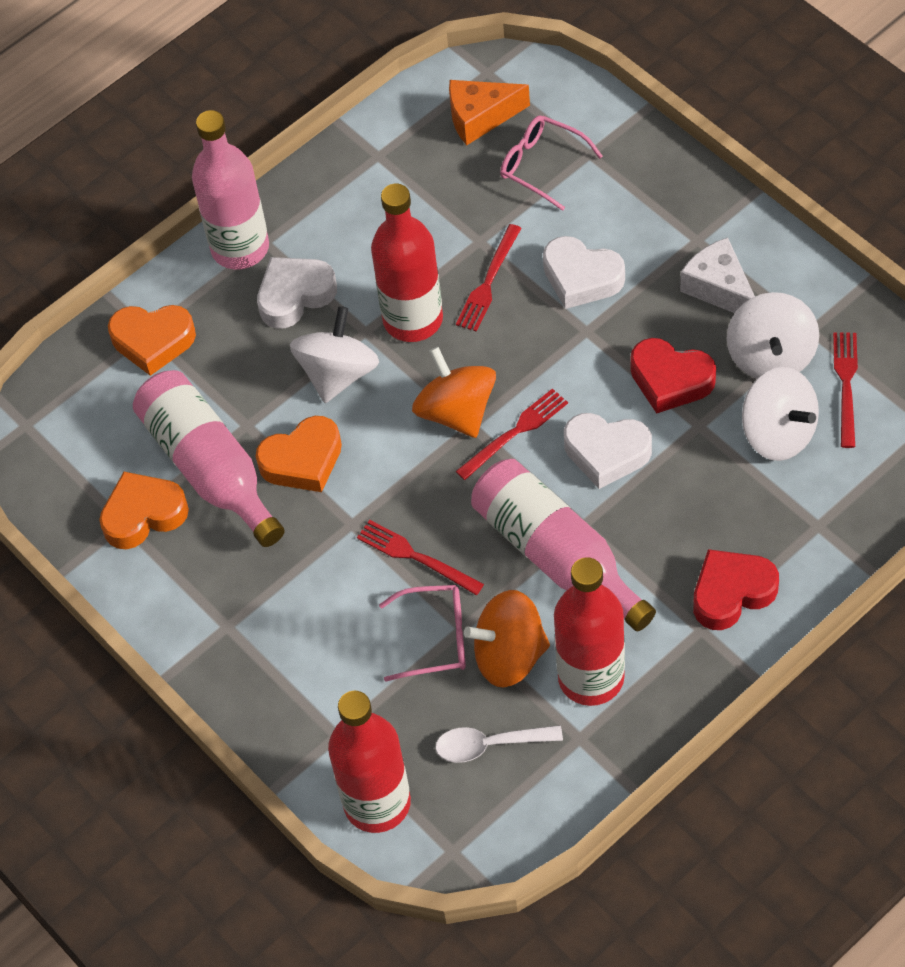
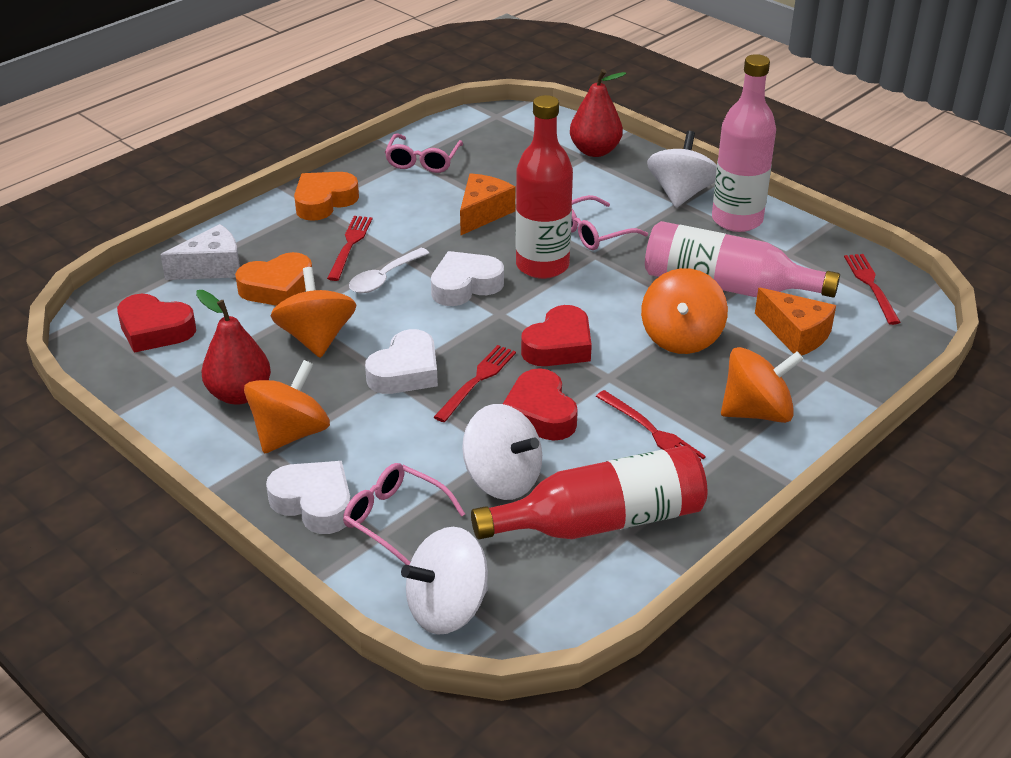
orange cheese: [449,80,530,145] = 1 -> [460,173,516,235] [755,287,836,356] = 2
orange heart: [99,472,189,549] [108,305,196,376] [256,416,342,492] = 3 -> [235,252,312,306] [294,172,359,221] = 2
orange spinning top: [412,347,496,438] [464,590,550,688] = 2 -> [244,360,330,454] [271,267,356,358] [641,268,728,354] [721,347,804,423] = 4
pink bottle: [133,370,285,547] [192,110,269,269] [471,459,656,631] = 3 -> [645,221,840,298] [712,54,776,232] = 2
pink glasses: [379,585,466,682] [500,115,603,211] = 2 -> [343,463,465,565] [385,133,463,173] [571,195,648,250] = 3
red bottle: [328,691,411,833] [371,184,443,342] [554,557,625,706] = 3 -> [471,446,707,539] [516,95,573,279] = 2
red heart: [630,338,716,413] [693,549,779,630] = 2 -> [117,294,196,353] [503,368,578,441] [521,305,592,366] = 3
red pear: none = 0 -> [196,290,271,405] [570,69,626,157] = 2

